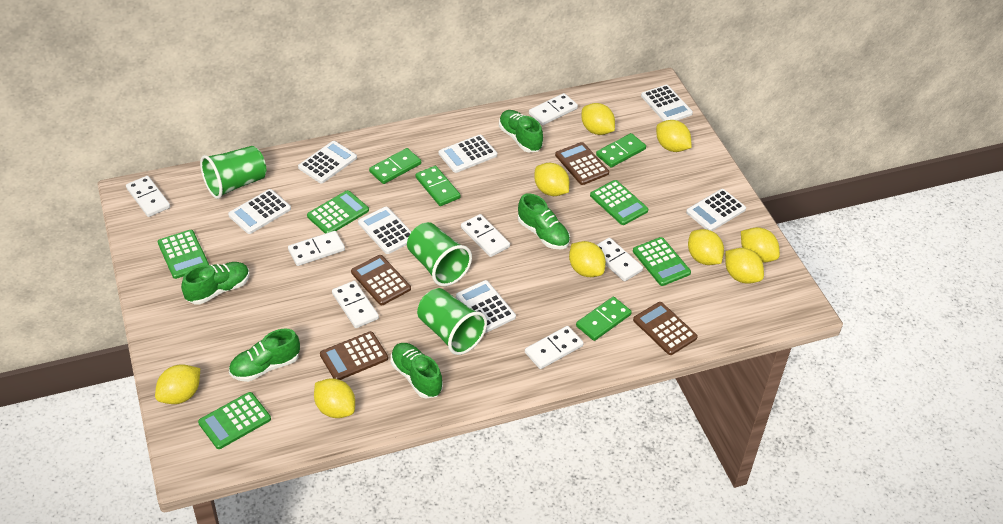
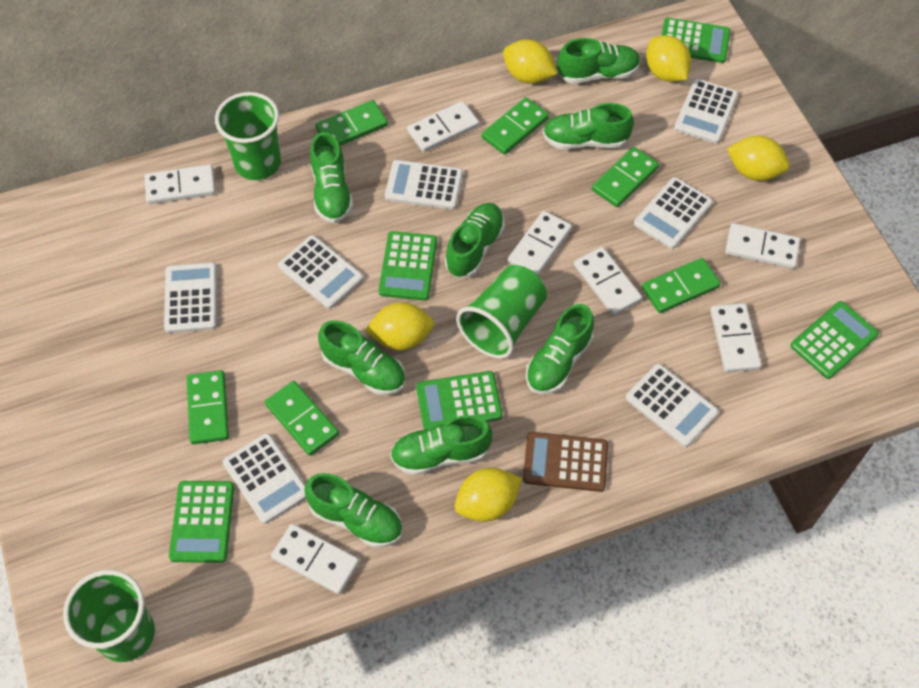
brown calculator: [320,331,388,380] [351,255,411,305] [555,142,609,185] [633,302,698,355] = 4 -> [523,432,608,492] = 1
green domino: [369,148,421,184] [416,166,461,206] [576,297,632,341] [596,133,646,168] = 4 -> [187,370,229,444] [265,381,339,456] [315,100,388,146] [482,97,549,155] [592,147,659,207] [642,258,721,313] = 6
green shoe: [181,262,250,304] [229,329,300,382] [391,343,443,398] [499,110,543,152] [518,193,570,249] = 5 -> [305,473,403,548] [310,132,353,223] [318,320,406,395] [390,415,492,475] [445,203,505,277] [526,304,594,394] [543,103,634,149] [557,38,641,84] = 8
yellow lemon: [155,365,200,404] [314,378,355,418] [534,163,569,196] [569,241,606,277] [581,103,615,135] [656,120,692,152] [688,229,724,265] [725,248,764,284] [741,227,780,263] = 9 -> [365,303,434,351] [455,468,522,522] [503,40,557,84] [646,35,691,82] [727,136,790,181] = 5

